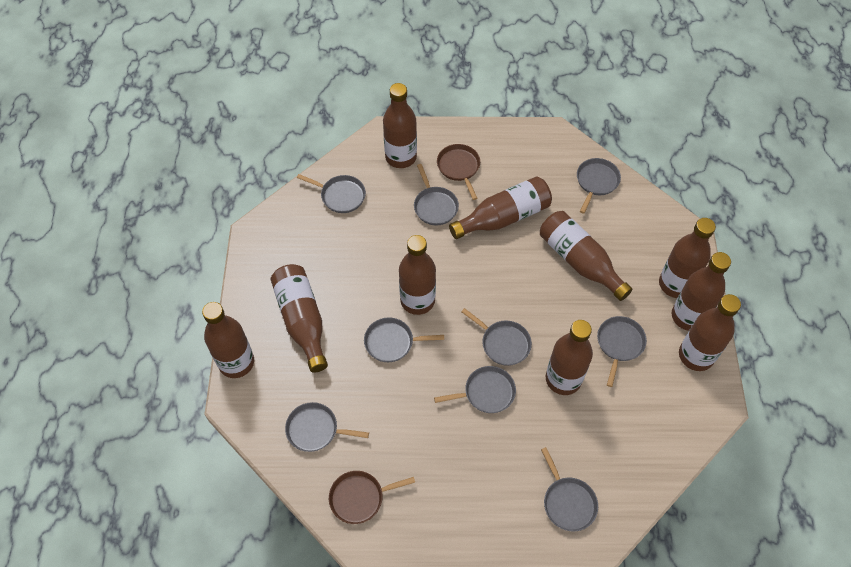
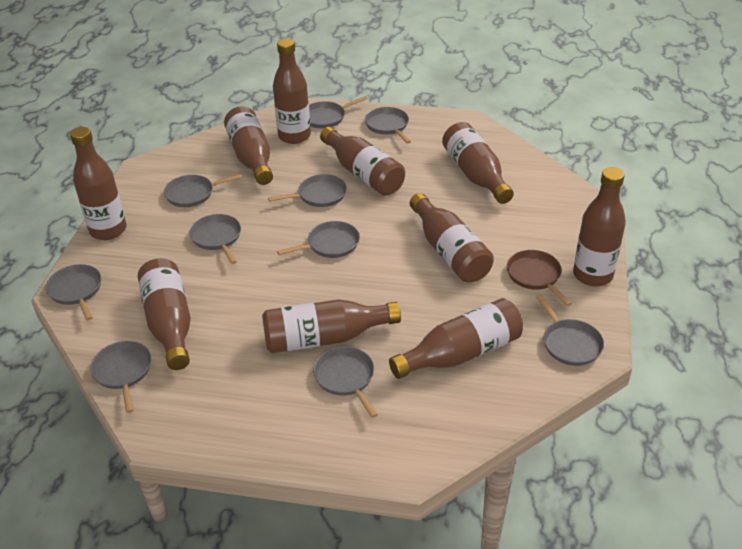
brown pan: [329,471,415,524] [437,144,480,200] = 2 -> [507,250,572,306] = 1
grey pan: [285,402,369,452] [297,174,366,213] [364,317,444,362] [414,164,459,225] [434,366,516,413] [461,308,532,366] [541,447,598,531] [577,158,621,213] [597,316,647,387] = 9 -> [45,264,101,321] [90,341,151,413] [164,174,242,207] [189,214,241,264] [268,174,347,207] [277,221,360,258] [309,96,368,128] [313,347,378,418] [365,107,411,144] [535,294,604,366] = 10

